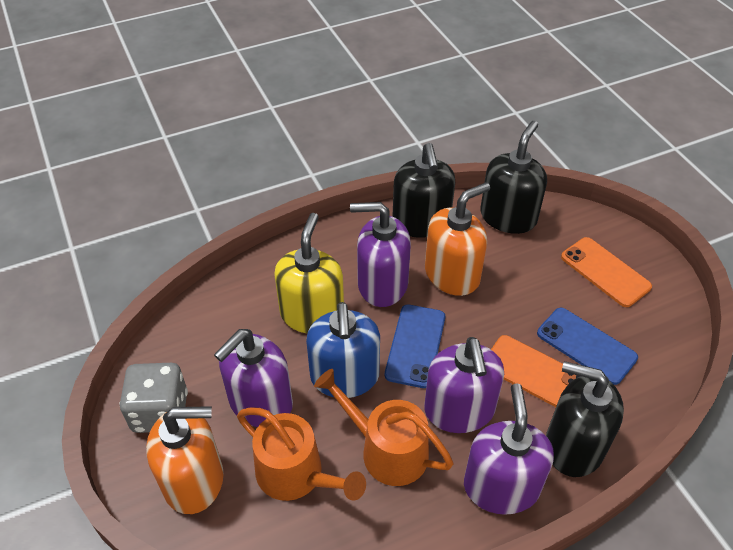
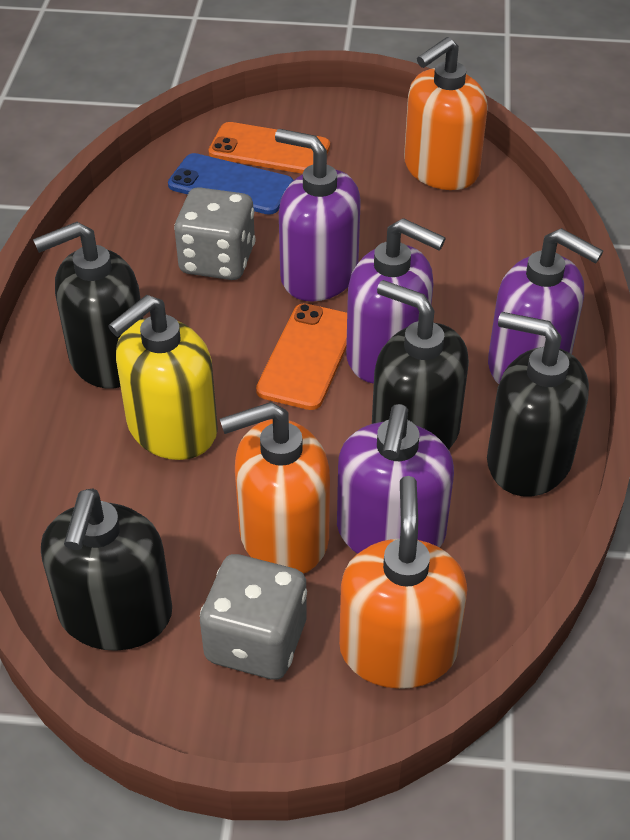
black soap dispenser: [392,143,455,238] [480,121,547,234] [546,361,624,477] = 3 -> [33,222,143,388] [41,488,172,651] [372,280,469,450] [487,312,589,497] = 4
blue phone: [385,304,445,388] [537,308,638,385] = 2 -> [168,153,294,215] = 1
blue soap dispenser: [306,302,380,398] = 1 -> none = 0
grey dice: [120,363,188,433] = 1 -> [174,187,256,280] [200,554,307,680] = 2
orange soap dispenser: [146,406,224,514] [425,182,490,296] = 2 -> [220,402,330,574] [339,476,467,689] [404,37,488,190] = 3
orange watering can: [237,407,366,501] [314,369,453,486] = 2 -> none = 0

